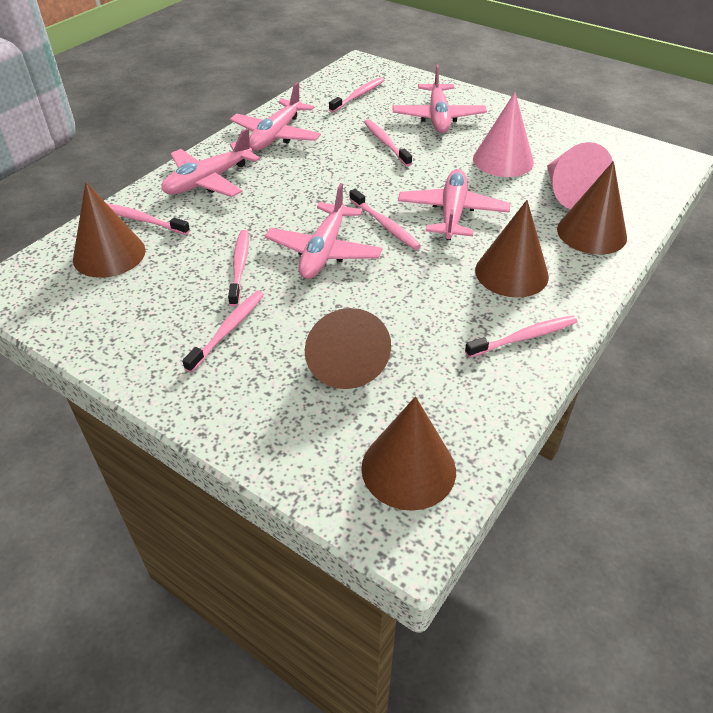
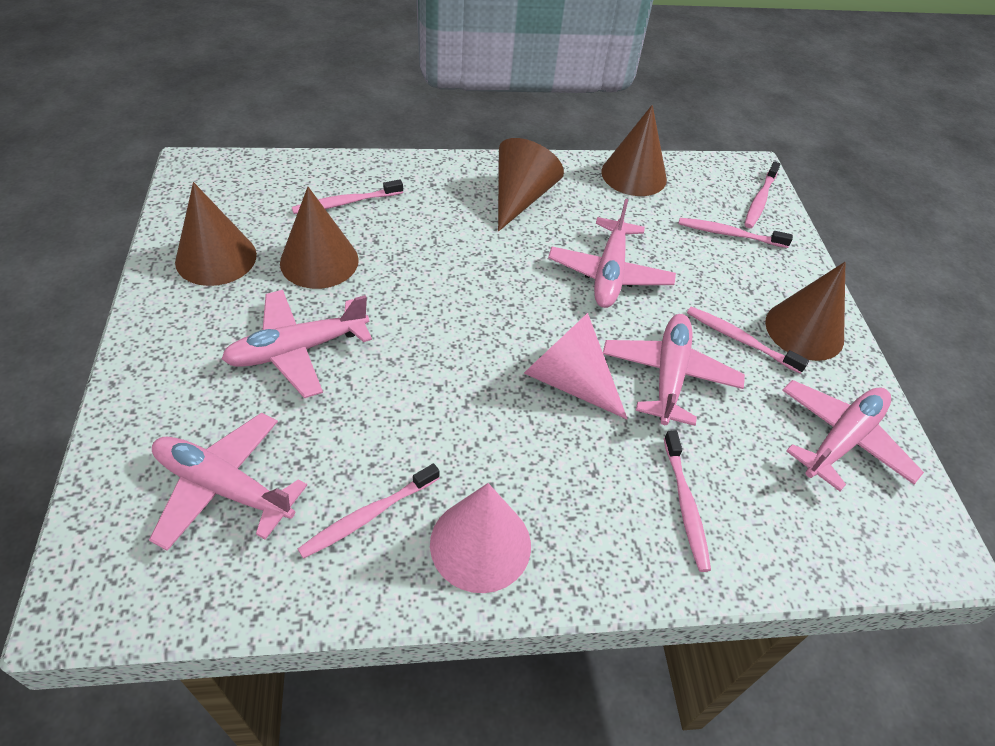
pink toothbrush: [107,203,190,235] [182,291,264,373] [228,230,249,306] [329,77,384,113] [350,189,421,250] [364,119,412,166] [465,315,577,358] = 7 -> [292,179,403,214] [298,464,440,559] [664,431,711,572] [678,218,793,248] [687,307,809,374] [744,161,780,228] = 6

